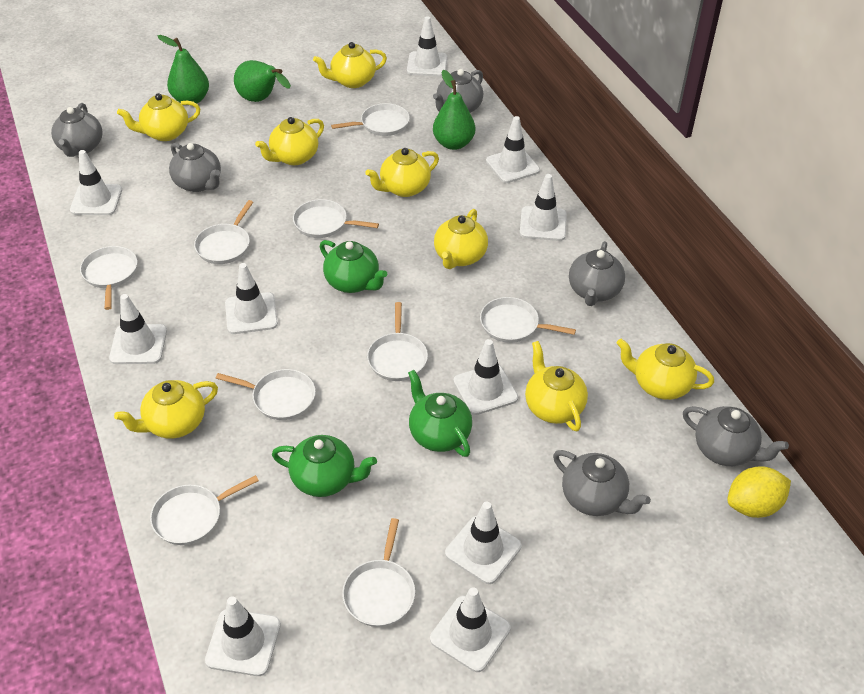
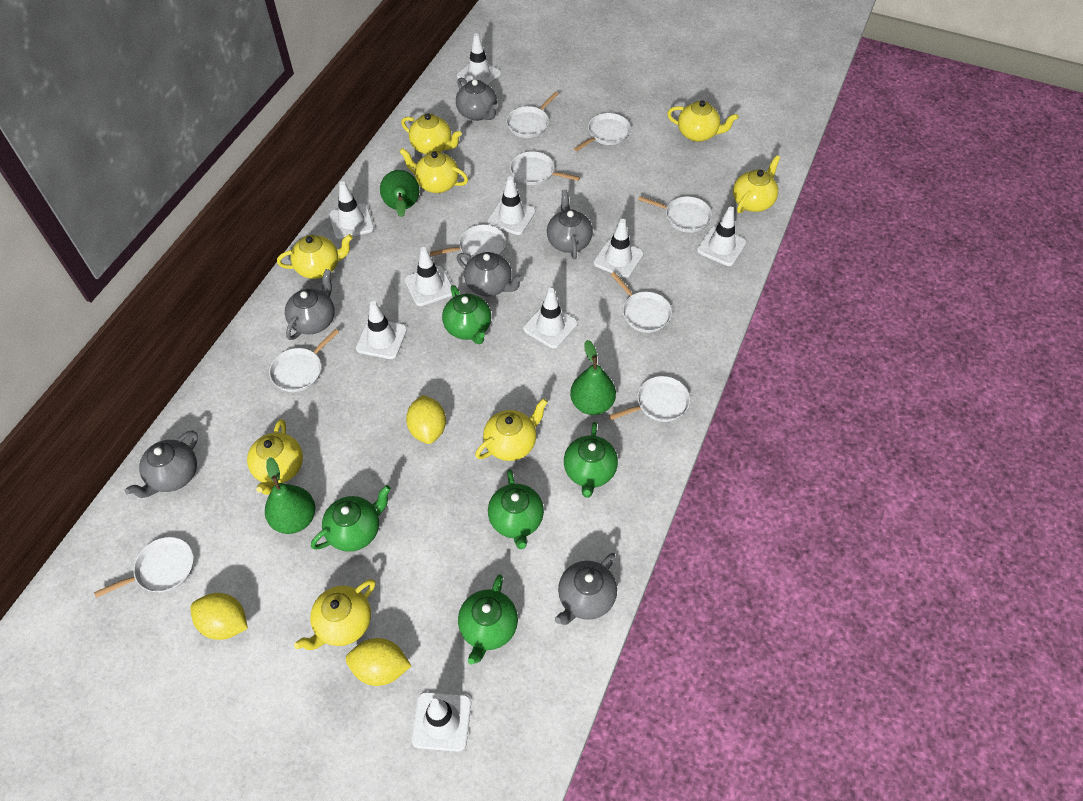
green teapot: [272,435,377,497] [320,240,387,293] [408,370,472,457] = 3 -> [311,485,391,552] [442,285,491,344] [458,574,518,665] [488,470,544,549] [564,422,618,498] = 5
white traffic cone: [70,150,122,215] [109,294,167,364] [205,596,281,676] [225,263,278,334] [407,16,447,76] [430,587,511,672] [445,502,521,584] [453,339,518,415] [486,116,540,183] [520,174,567,241] = 10 -> [329,181,374,239] [356,301,407,359] [405,247,452,306] [412,692,471,752] [457,33,501,86] [487,176,536,235] [523,288,578,349] [593,219,644,278] [697,207,747,266] = 9
yellow lemon: [727,466,791,518] = 1 -> [190,593,248,640] [346,638,411,686] [406,395,446,444] = 3

